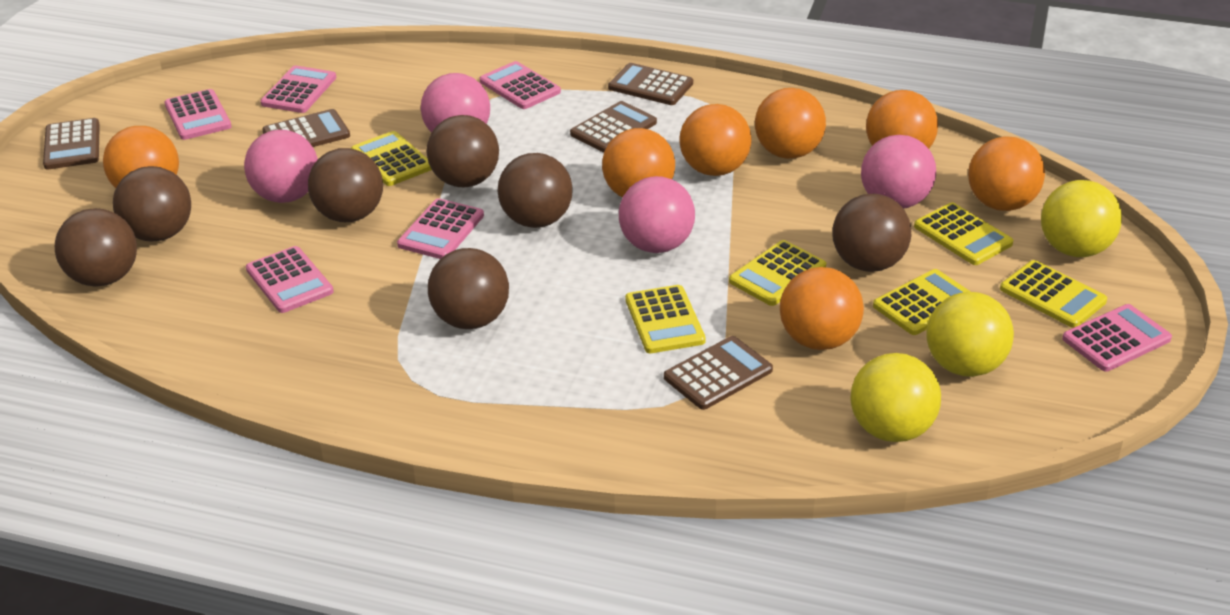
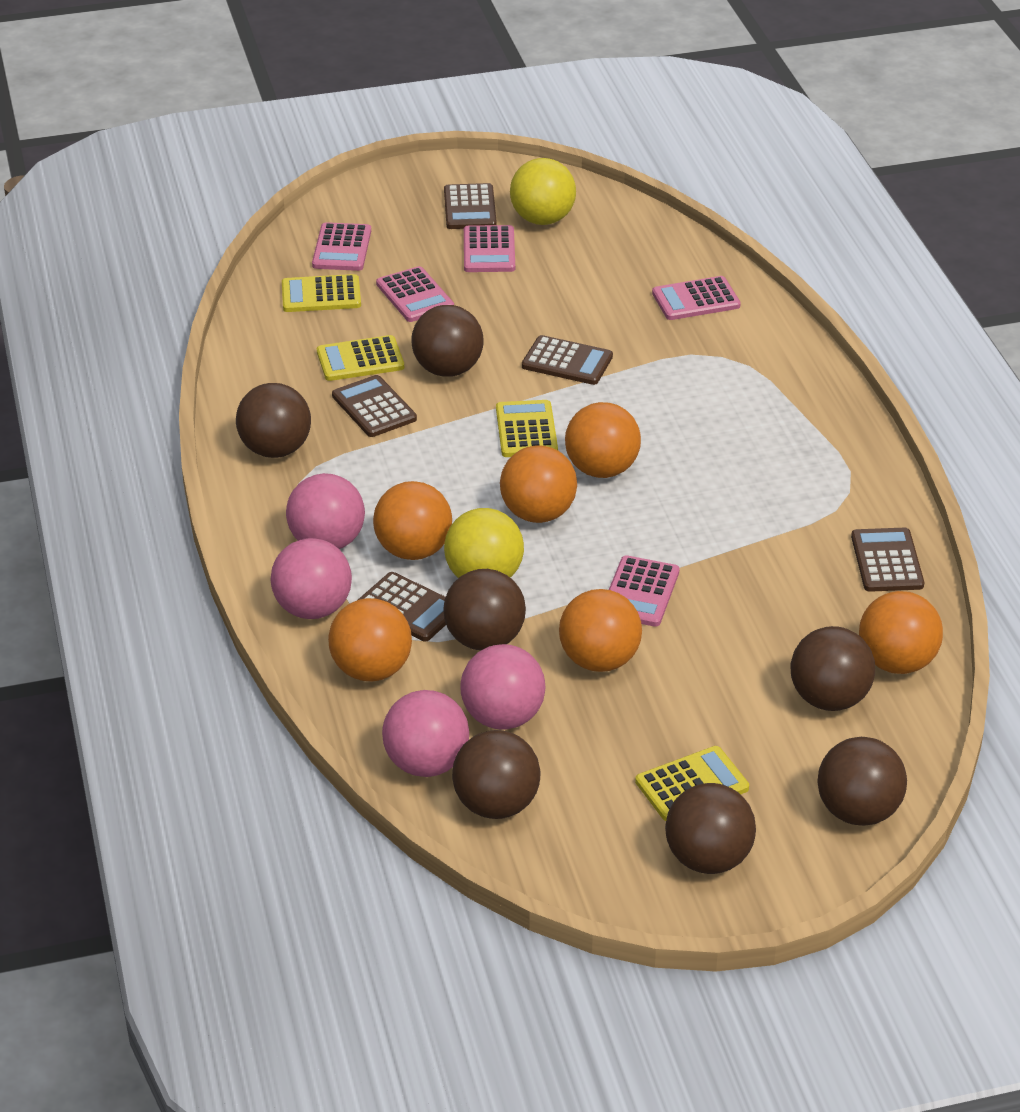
orange ball: [103,126,179,188] [602,128,675,198] [679,104,751,176] [755,88,826,159] [780,267,864,350] [866,90,938,149] [968,136,1045,211] = 7 -> [328,598,412,682] [373,481,452,560] [500,445,577,523] [559,589,642,672] [565,402,641,478] [859,591,943,674] = 6
pink calculator: [165,89,232,140] [246,246,334,313] [260,65,336,113] [397,198,484,259] [480,61,561,109] [1062,304,1172,372] = 6 -> [312,222,371,271] [376,266,454,322] [464,225,515,272] [609,555,679,627] [652,276,741,320] = 5
yellow ball: [850,353,941,442] [926,292,1014,377] [1041,180,1122,257] = 3 -> [444,508,524,578] [510,158,576,225] = 2
yellow calculator: [351,131,432,186] [625,285,706,353] [729,240,826,306] [873,269,971,335] [914,202,1013,265] [1000,260,1107,328] = 6 -> [282,274,361,312] [317,335,404,381] [496,400,558,457] [635,746,749,821] = 4

